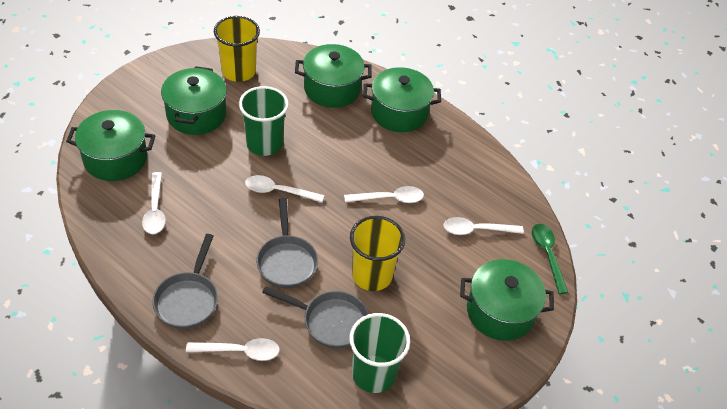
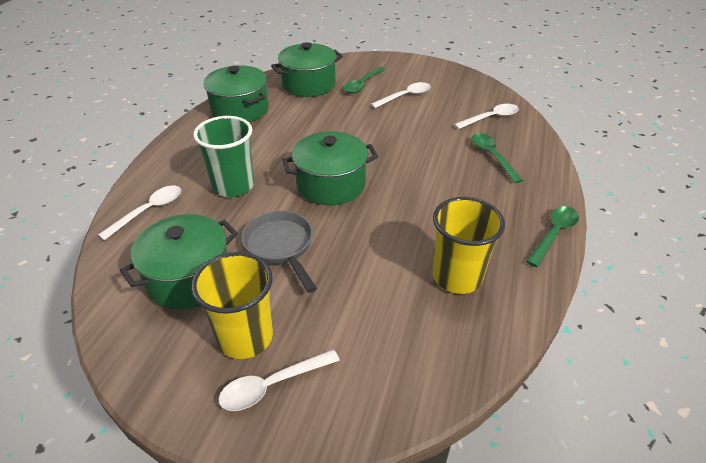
green cup: [239,86,289,156] [349,313,410,393] = 2 -> [193,116,254,197] = 1
green pot: [66,110,155,181] [161,66,227,135] [295,44,372,108] [363,67,441,132] [460,259,554,341] = 5 -> [120,214,238,309] [203,66,269,122] [271,42,343,97] [282,131,378,205] = 4
green spoon: [532,224,568,294] = 1 -> [344,67,386,93] [472,133,523,183] [526,206,579,267] = 3
grey pan: [152,234,218,329] [256,198,318,288] [262,286,368,349] = 3 -> [242,210,317,293] = 1
white spoon: [142,172,166,234] [186,338,280,361] [245,175,324,202] [344,186,424,203] [443,217,524,235] = 5 -> [98,185,181,241] [218,349,340,411] [371,82,431,108] [454,104,519,129] = 4

